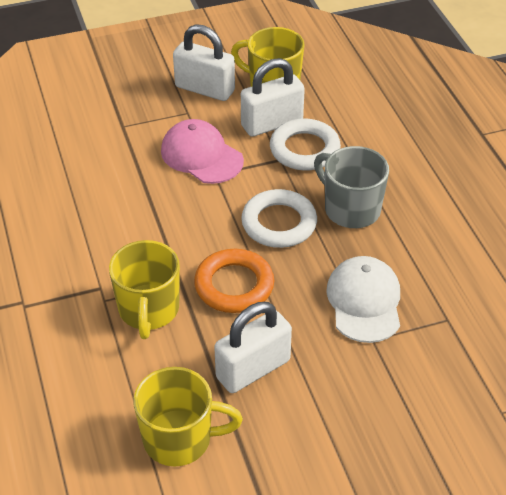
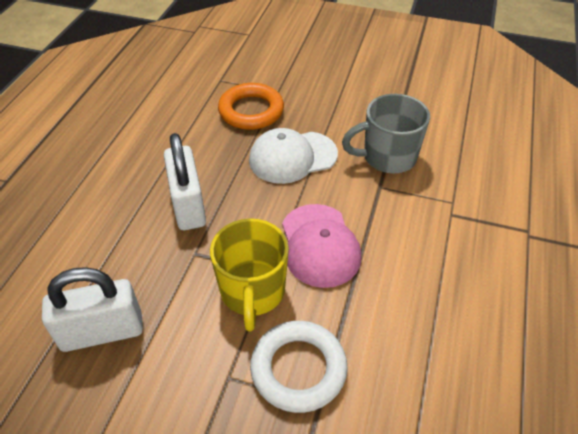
white padlock: [173,24,235,101] [214,302,292,393] [241,58,305,137] = 3 -> [42,267,143,352] [164,133,206,230] = 2
white ring: [241,189,317,248] [270,118,341,171] = 2 -> [250,321,348,413] = 1
yellow mug: [109,240,180,339] [133,367,243,466] [231,27,305,87] = 3 -> [210,219,289,331] = 1

